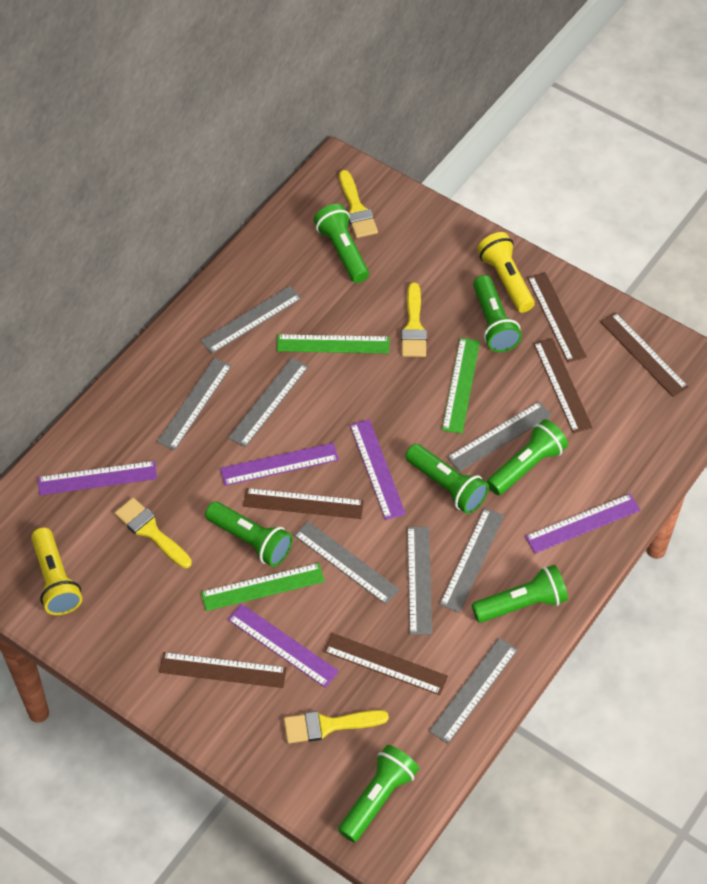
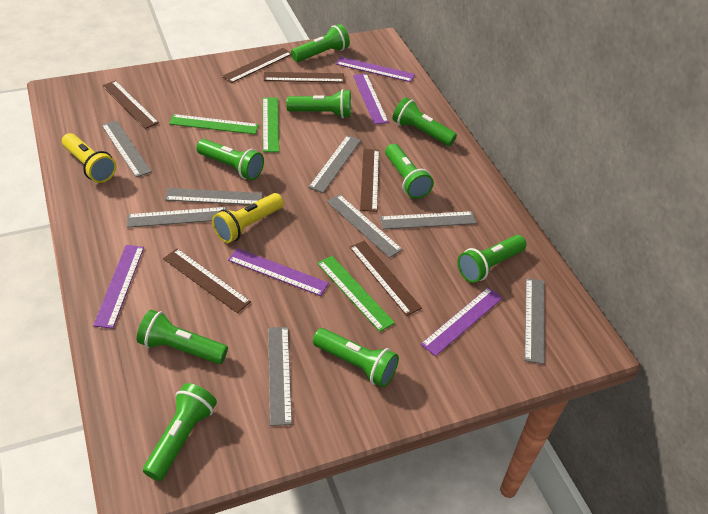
green flashlight: [205,501,293,567] [314,204,369,283] [338,745,419,842] [405,444,489,514] [472,565,568,623] [473,275,522,352] [487,419,568,495] = 7 -> [137,310,228,364] [143,383,217,481] [196,139,264,180] [286,89,351,118] [291,24,350,62] [313,328,399,387] [385,144,434,199] [392,97,457,146] [457,235,526,283] = 9
yellow brush: [115,498,192,568] [284,710,389,744] [339,170,378,238] [401,283,427,357] = 4 -> none = 0

